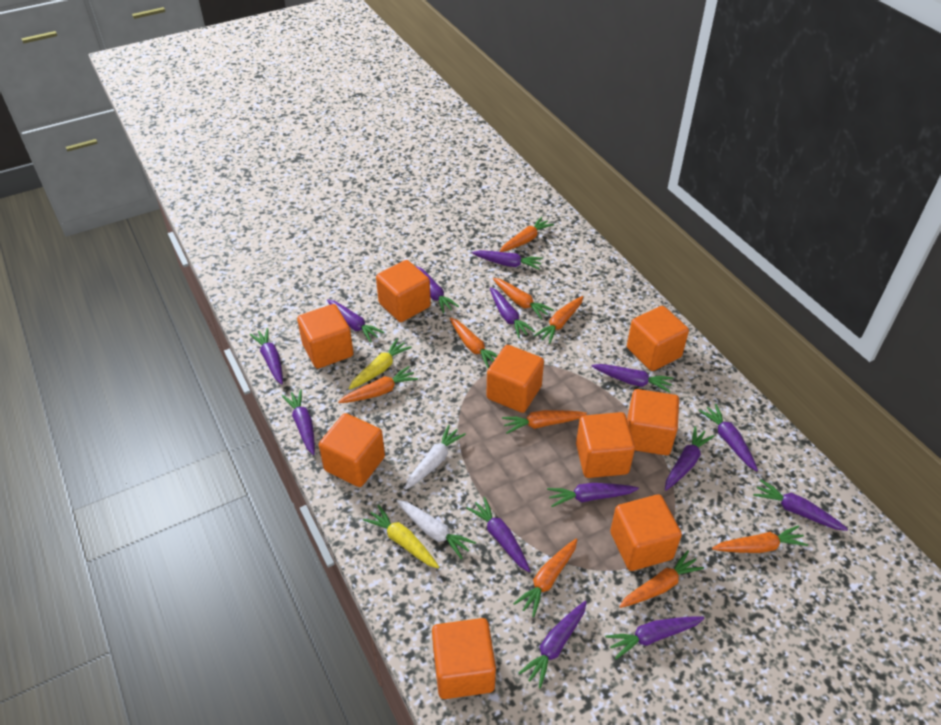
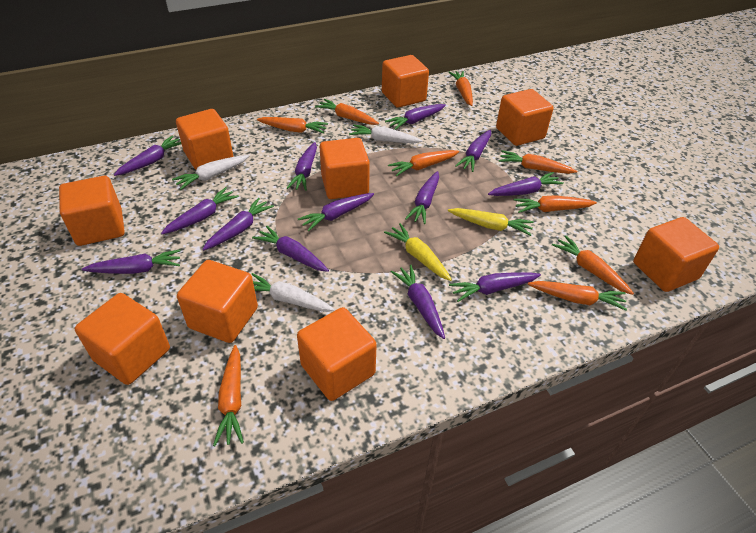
purple carrot: [250,328,283,385] [282,389,315,455] [327,300,385,343] [416,266,459,313] [466,497,531,572] [472,250,543,270] [490,287,535,338] [519,601,587,688] [547,483,639,507] [591,364,673,393] [605,616,704,659] [665,426,714,491] [699,404,758,471] [753,479,848,531] = 14 -> [82,249,181,274] [114,136,181,176] [161,187,239,234] [203,198,274,250] [252,226,329,272] [287,142,317,191] [298,193,374,231] [385,104,446,130] [391,265,445,339] [405,171,439,224] [449,272,541,302] [455,130,491,172] [488,172,564,196] = 13
white carrot: [397,500,476,559] [404,425,466,490] = 2 -> [172,155,249,190] [251,273,335,312] [349,125,422,143] = 3

